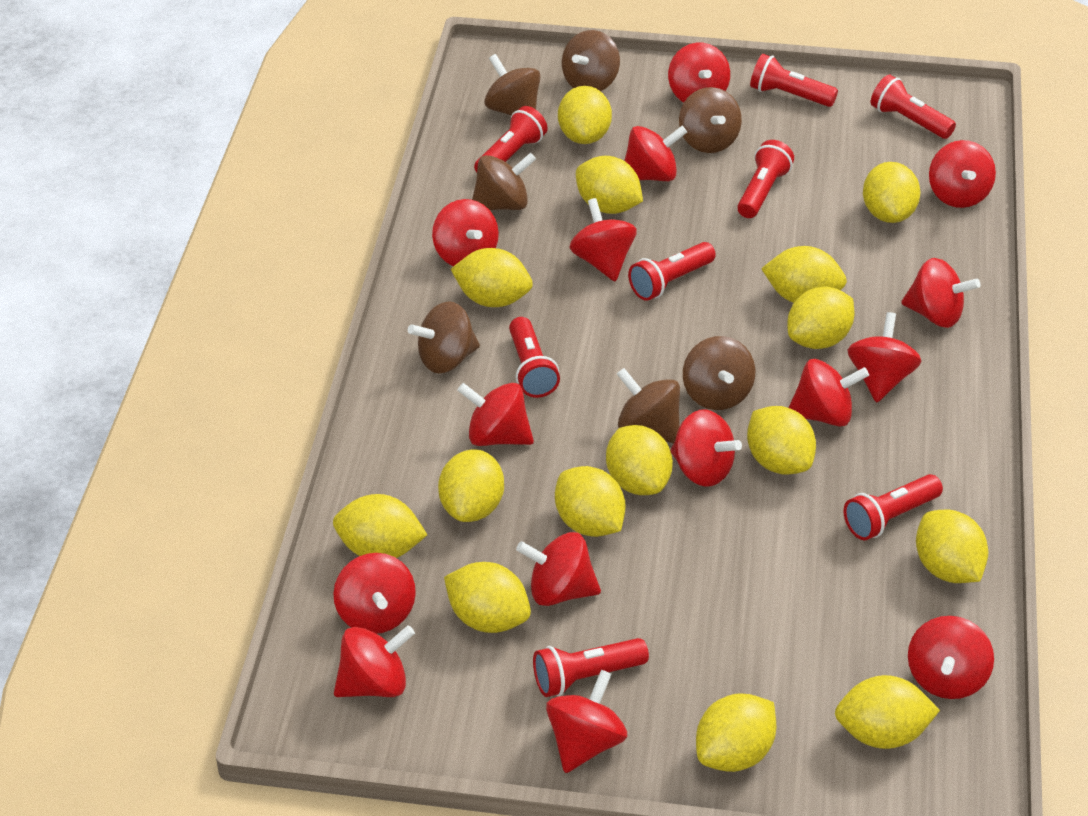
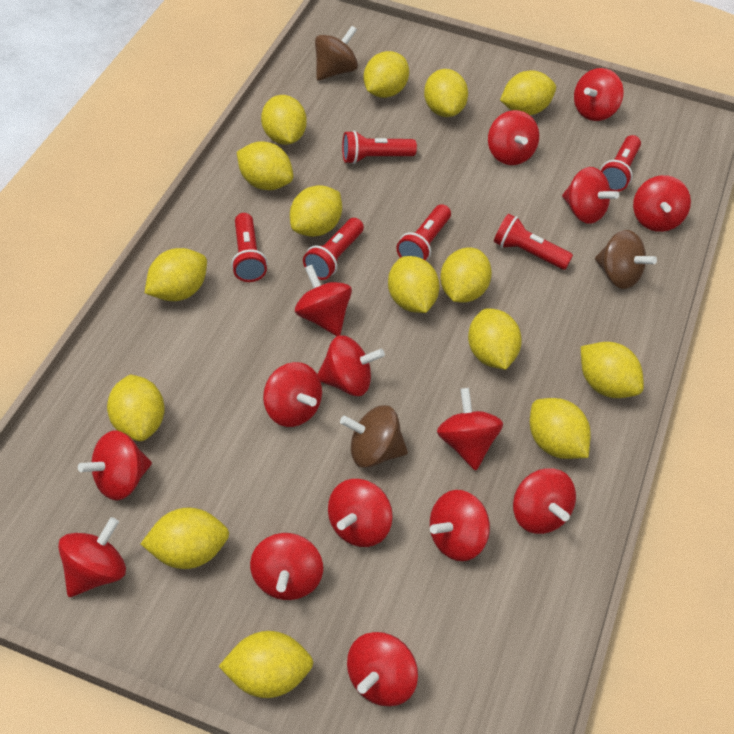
brown spinning top: [408,301,480,373] [472,153,536,210] [484,54,541,116] [562,30,620,91] [617,368,680,444] [679,87,742,153] [683,336,755,410] = 7 -> [315,26,358,81] [340,405,408,468] [595,230,657,289] = 3
red flashlight: [474,106,548,172] [509,317,560,398] [533,638,649,697] [628,242,716,301] [737,140,794,218] [750,54,838,107] [843,474,943,540] [871,75,956,139] = 8 -> [231,213,267,282] [303,218,364,280] [342,131,417,164] [396,204,451,261] [494,214,573,270] [600,135,641,192] = 6

